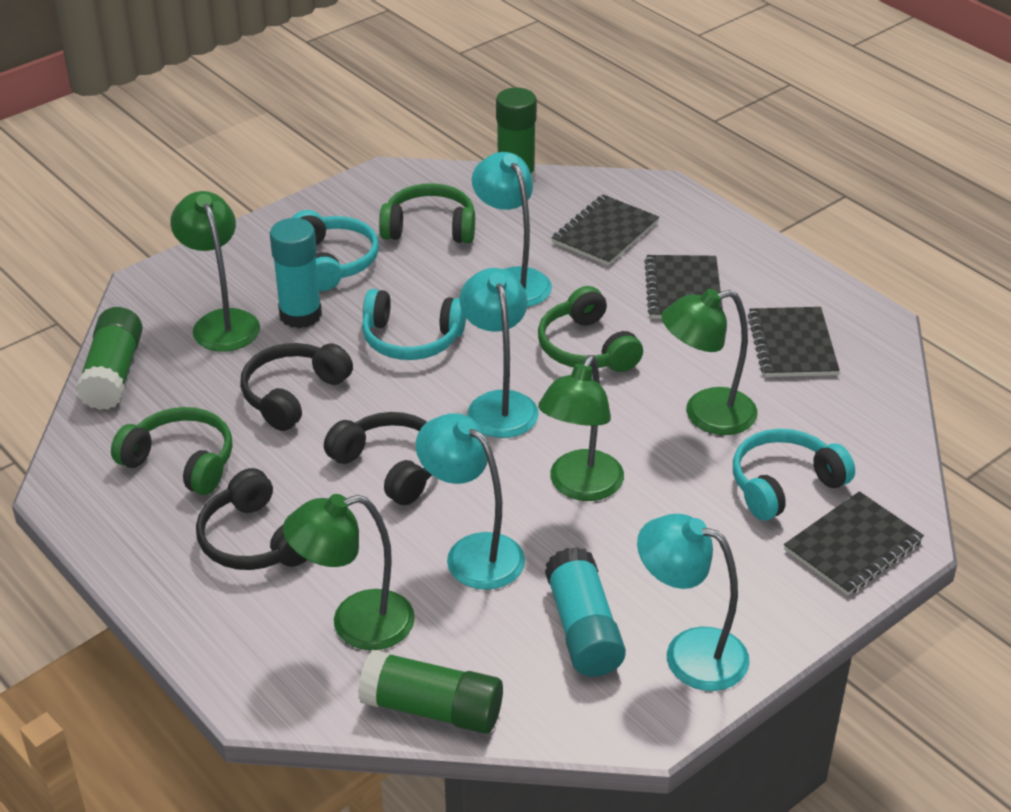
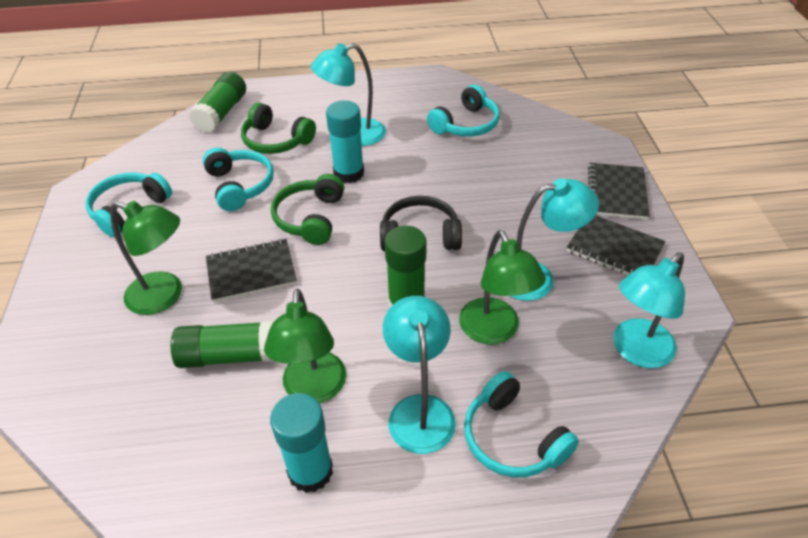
black headphones: [196,468,307,570] [240,343,353,431] [324,412,432,505] = 3 -> [380,196,462,251] = 1
black notebook: [552,195,659,266] [644,255,723,319] [748,307,840,377] [784,491,924,596] = 4 -> [206,239,297,302] [566,215,665,275] [588,163,650,220] = 3
green headphones: [111,407,232,495] [379,183,475,244] [538,286,643,372] = 3 -> [241,103,316,154] [271,174,344,245] = 2
green lamp: [170,191,260,352] [283,494,415,650] [538,355,624,501] [662,289,757,435] = 4 -> [110,201,182,315] [264,289,346,403] [459,230,546,344] = 3
turquoise headphones: [292,210,379,291] [362,289,466,360] [733,429,855,521] = 3 -> [86,172,172,237] [202,147,274,211] [427,85,499,137] [464,371,579,477] = 4

